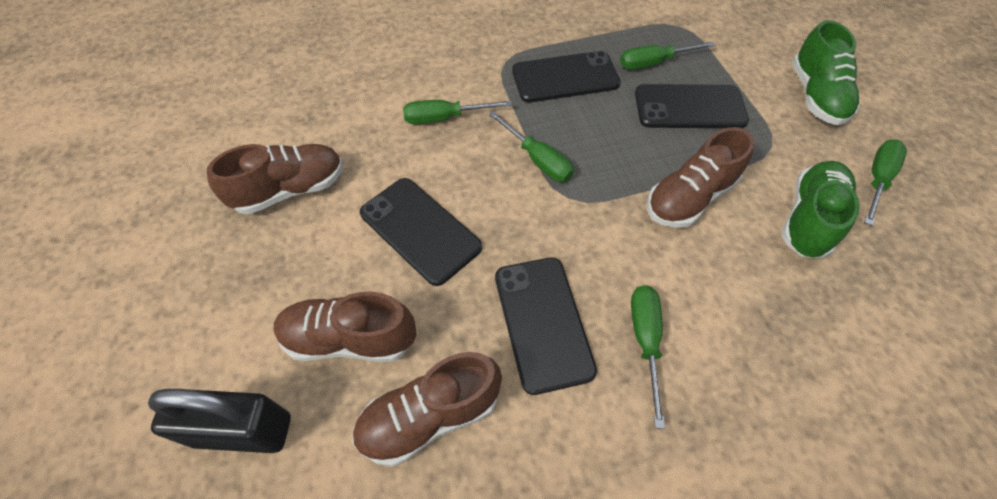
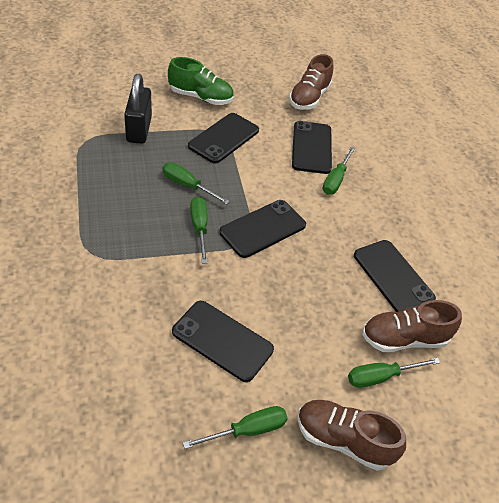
black phone: [360,178,482,286] [495,257,597,395] [512,51,621,103] [635,84,749,128] = 4 -> [172,301,274,382] [188,113,259,164] [219,200,306,258] [292,121,332,174] [354,240,436,312] = 5
brown shoe: [207,144,343,214] [274,292,417,362] [352,352,502,467] [647,127,755,228] = 4 -> [289,54,333,110] [298,400,406,471] [362,300,462,352] = 3
green shoe: [782,161,860,258] [792,20,860,125] = 2 -> [168,57,234,105] = 1

